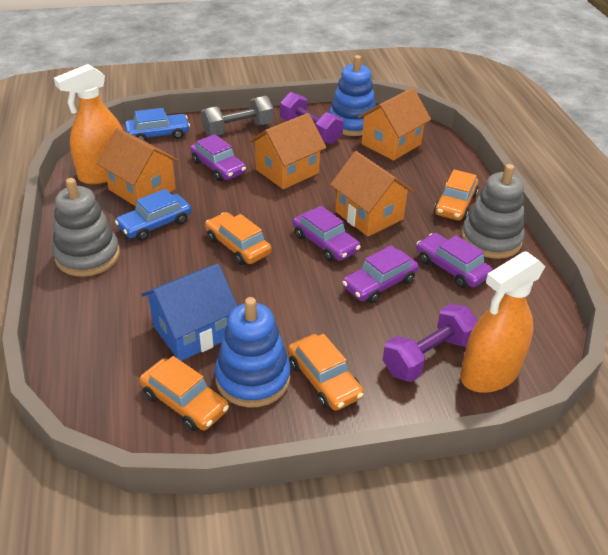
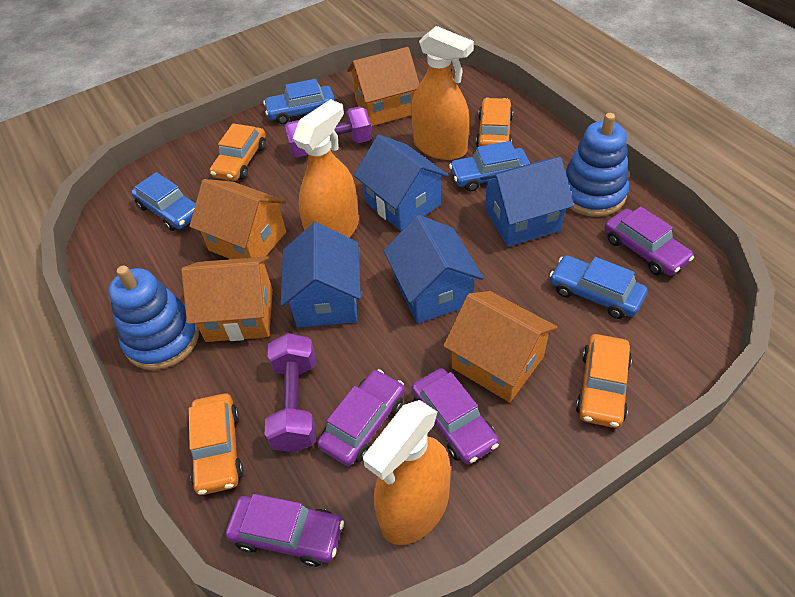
blue car: [115,189,192,241] [125,108,190,141] = 2 -> [131,172,196,231] [263,79,335,124] [449,141,530,191] [550,255,647,319] = 4
blue house: [141,264,238,361] = 1 -> [280,222,361,328] [354,135,449,231] [383,215,484,324] [480,157,574,247] = 4
grey dumbbell: [201,96,274,136] = 1 -> none = 0
grey stacking toy: [53,178,120,277] [461,164,525,259] = 2 -> none = 0
orange spray bottle: [54,64,123,184] [460,251,545,393] = 2 -> [293,99,359,238] [363,400,451,545] [411,26,474,160] = 3

